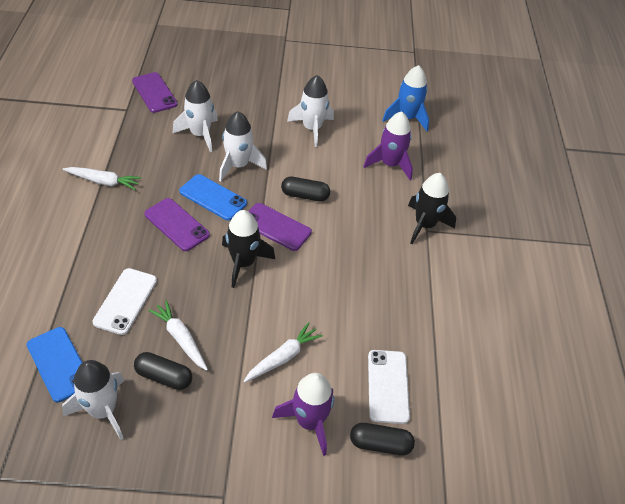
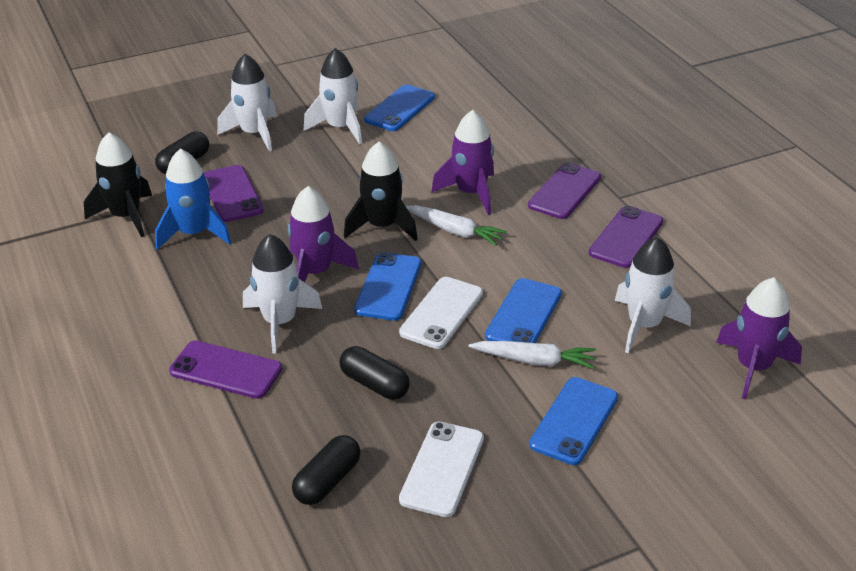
blue phone: [27,327,83,403] [179,174,247,221] = 2 -> [354,252,421,321] [364,85,435,131] [485,278,562,343] [529,377,618,465] = 4
purple phone: [132,72,178,113] [144,198,210,251] [248,203,312,251] = 3 -> [169,340,282,399] [204,165,264,222] [528,162,601,219] [589,206,663,268] = 4
purple rocket: [272,373,334,456] [363,111,413,180] = 2 -> [288,186,359,282] [431,110,494,215] [716,277,802,399] = 3
white carrot: [62,167,141,190] [148,300,208,371] [243,322,323,383] = 3 -> [406,205,507,246] [468,341,596,369] = 2

